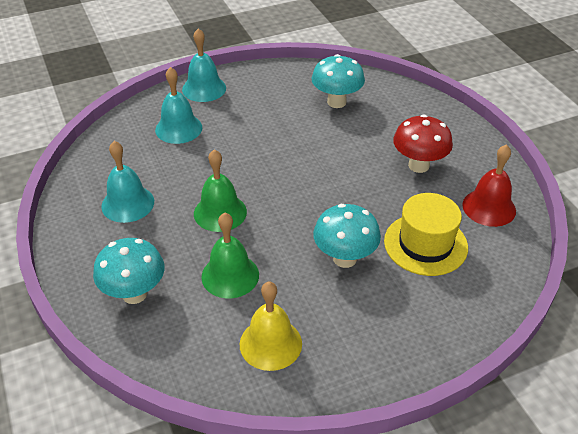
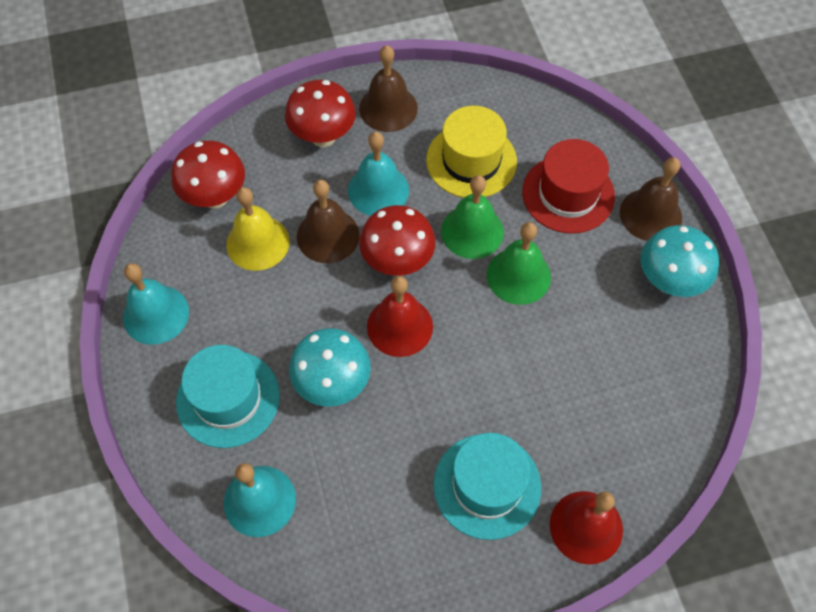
brown bell: none = 0 -> [297,180,359,263] [359,45,418,132] [620,157,682,241] = 3
red bell: [462,144,516,227] = 1 -> [367,276,433,357] [550,491,623,565] = 2
red hat: none = 0 -> [522,139,615,234] = 1
red mushroom: [393,115,453,173] = 1 -> [171,141,245,209] [285,80,356,147] [359,205,436,276] = 3
turquoise hat: none = 0 -> [176,345,280,448] [433,433,541,540] = 2
turquoise mushroom: [93,238,165,304] [312,54,365,108] [313,204,381,268] = 3 -> [289,328,371,407] [641,225,719,297] = 2

